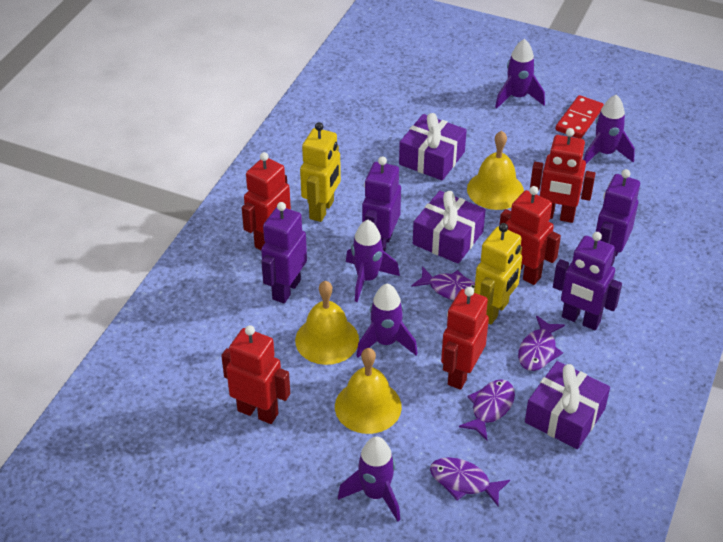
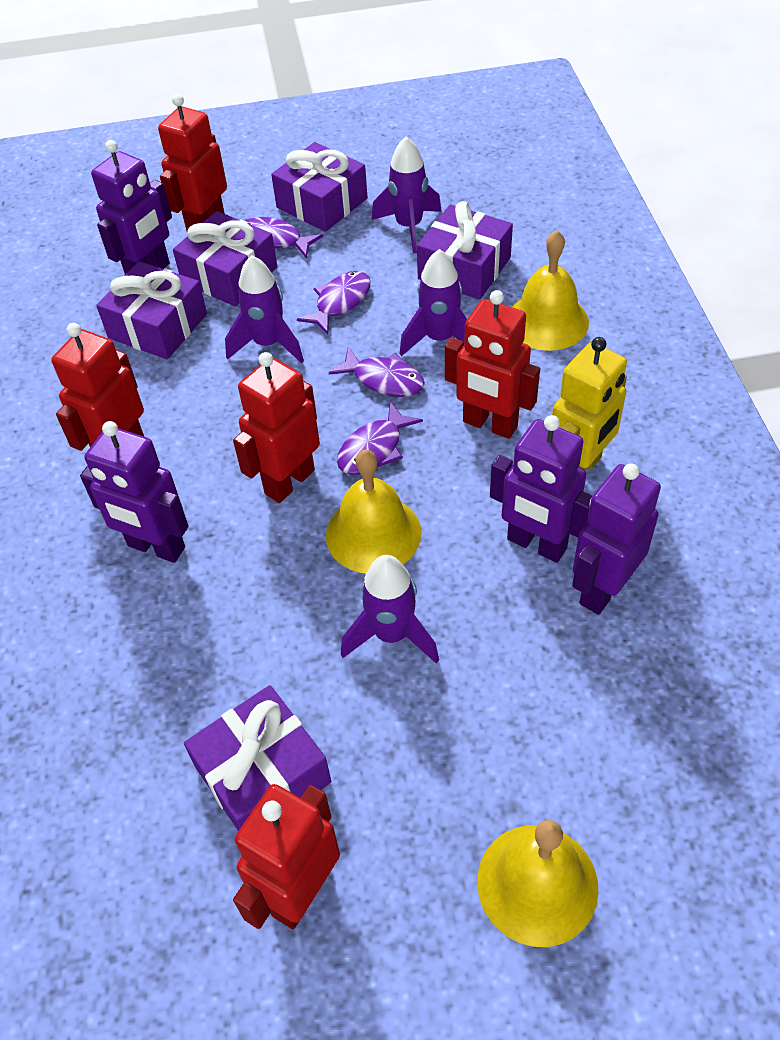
purple gift: [399,113,467,180] [413,191,486,264] [525,361,610,449] = 3 -> [96,261,207,359] [173,211,277,307] [184,685,331,831] [271,142,368,232] [417,201,513,300] = 5
purple rocket: [338,437,400,522] [346,220,400,302] [356,283,418,358] [495,39,545,108] [584,95,635,164] = 5 -> [225,255,304,363] [341,555,439,664] [372,137,442,254] [400,249,467,356] = 4
red domino: [555,95,604,139] = 1 -> none = 0
yellow robot: [300,122,341,222] [474,223,522,325] = 2 -> [552,337,627,470] = 1

